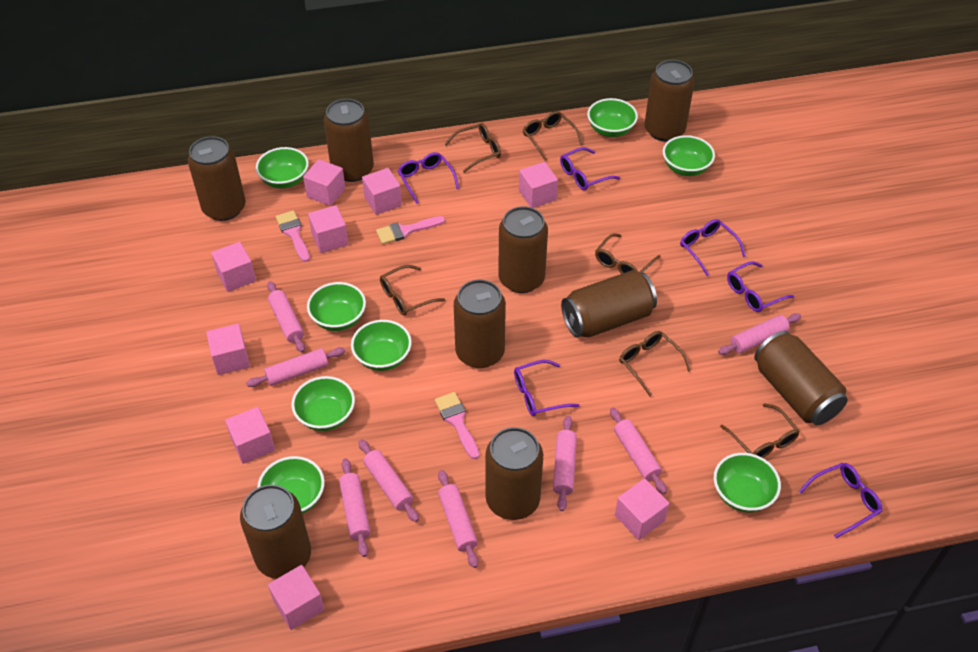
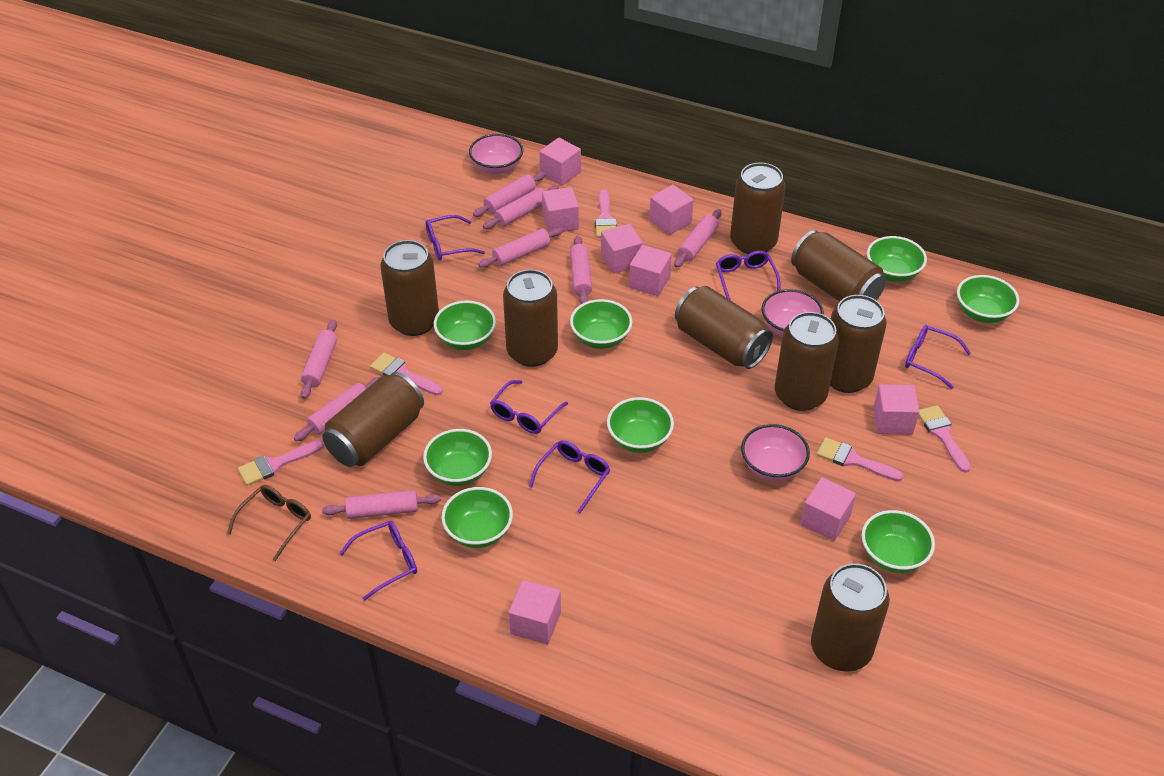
brown glasses: [380,265,445,316] [444,123,501,173] [523,111,583,161] [595,233,661,274] [619,331,691,397] [720,403,800,458] = 6 -> [227,485,311,561] = 1
pink bowl: none = 0 -> [469,134,523,174] [741,424,810,481] [762,289,824,336] = 3
pink brush: [276,210,310,262] [376,216,445,244] [435,392,479,459] = 3 -> [238,440,324,486] [370,352,443,395] [595,189,617,238] [817,437,904,481] [918,405,971,473] = 5
pink cube: [206,324,250,375] [211,242,256,292] [225,407,275,464] [268,565,324,630] [303,159,345,206] [308,205,348,253] [362,168,402,215] [519,162,558,208] [615,478,669,540] = 9 -> [509,580,561,644] [539,137,581,186] [542,187,579,233] [601,224,643,274] [629,245,672,296] [649,185,694,235] [801,477,856,541] [873,384,920,435] = 8

